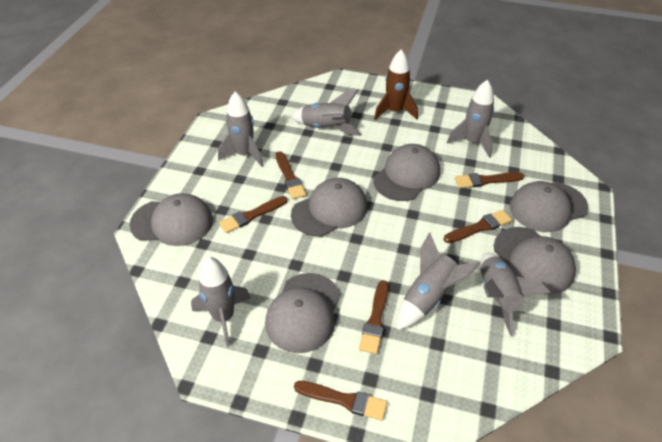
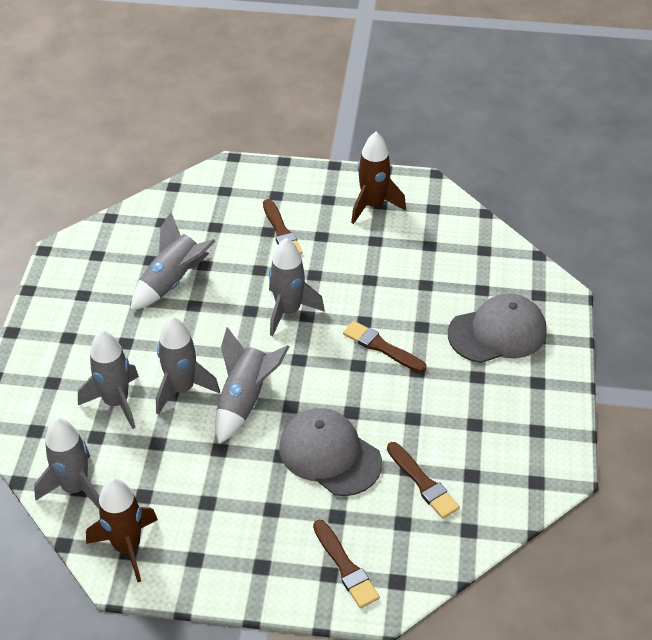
brown brush: [219,196,288,233] [276,151,306,199] [294,381,387,421] [359,280,389,354] [444,210,512,243] [455,172,524,188] = 6 -> [263,199,303,255] [313,519,380,608] [343,321,426,373] [387,442,460,519] = 4
brown rocket: [374,49,418,120] = 1 -> [86,478,158,582] [351,132,406,224] = 2
grey cap: [130,193,213,246] [265,273,340,353] [291,178,367,237] [373,144,440,201] [494,227,576,295] [510,181,588,232] = 6 -> [279,408,382,496] [448,293,547,363] = 2

